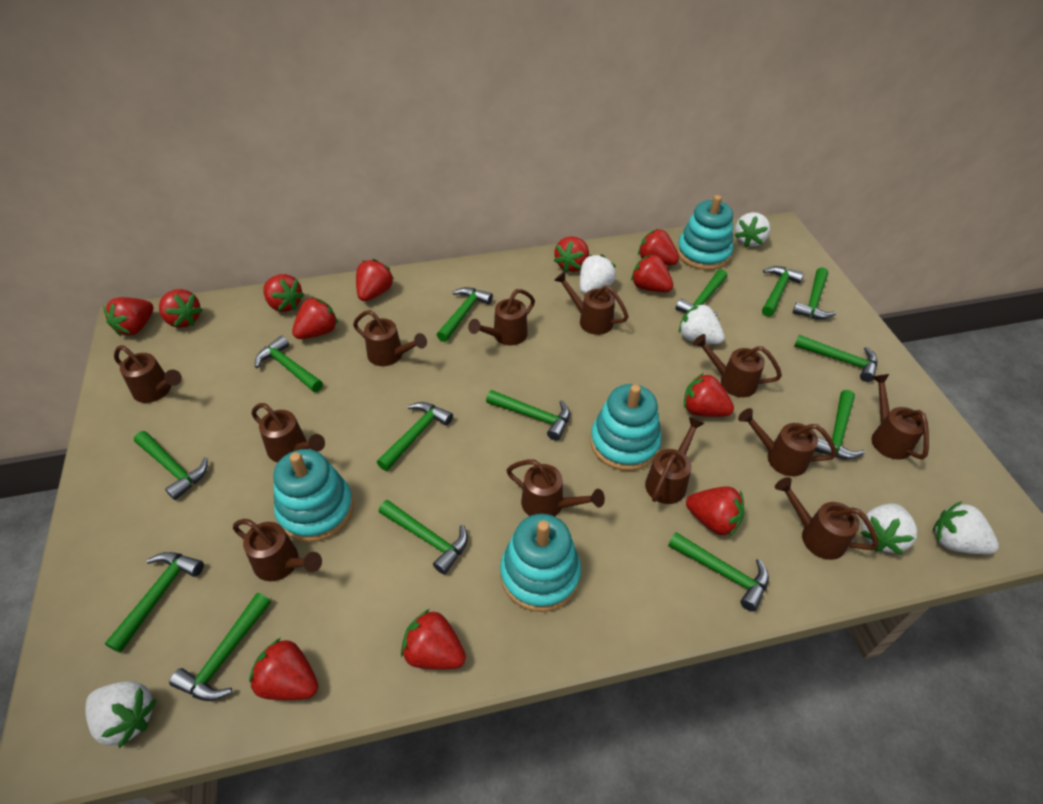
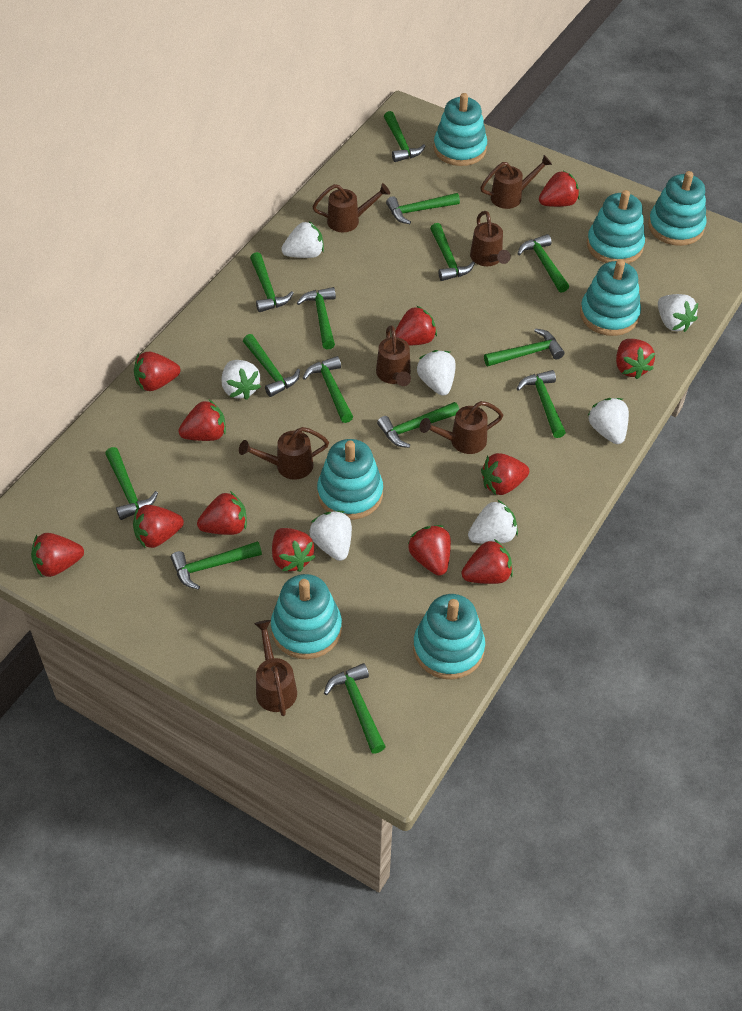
brown watering can: [114,345,182,403] [233,519,322,581] [252,403,325,462] [353,310,427,366] [468,289,535,345] [506,459,605,516] [554,271,628,335] [645,417,704,504] [693,334,782,397] [738,408,837,476] [775,477,879,560] [872,374,929,460] = 12 -> [239,427,329,480] [254,620,297,716] [312,183,390,232] [376,326,411,386] [420,401,503,454] [470,211,511,266] [480,155,552,209] = 7
turquoise stacking toy: [273,449,353,542] [500,514,581,612] [590,384,661,471] [677,195,733,270] = 4 -> [271,574,342,659] [317,439,383,520] [413,594,485,679] [434,93,487,166] [580,259,641,336] [587,190,645,264] [648,171,707,246] = 7
white strawberry: [85,681,157,748] [580,255,616,294] [679,303,725,344] [734,212,770,247] [860,503,917,555] [933,501,999,554] = 6 -> [222,360,261,400] [281,221,324,258] [310,511,352,561] [417,350,456,396] [468,500,518,544] [587,398,629,444] [658,294,698,332] = 7

